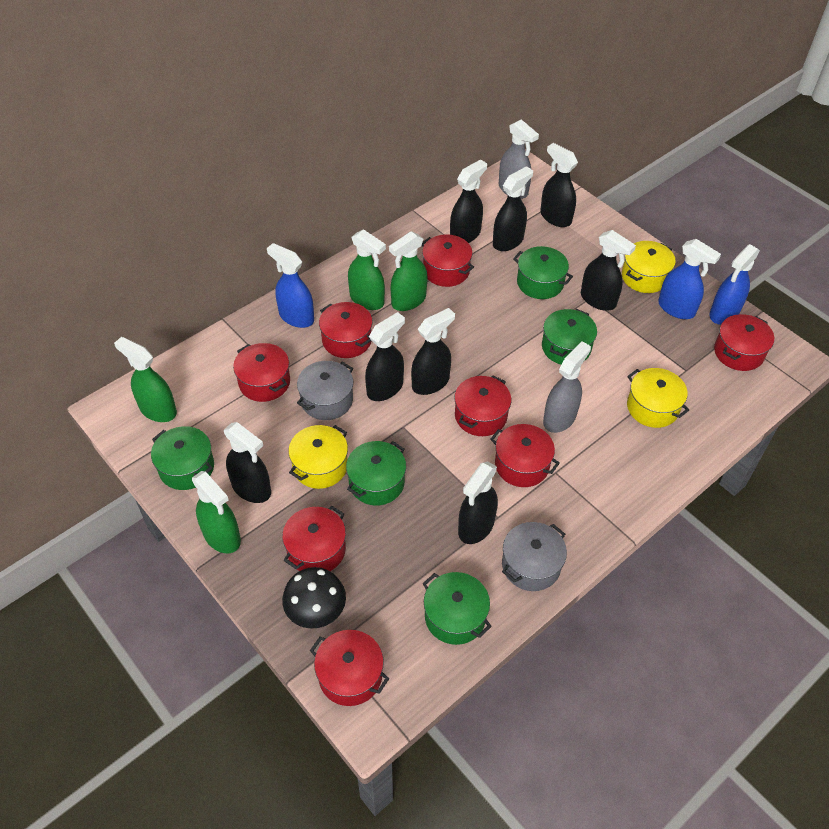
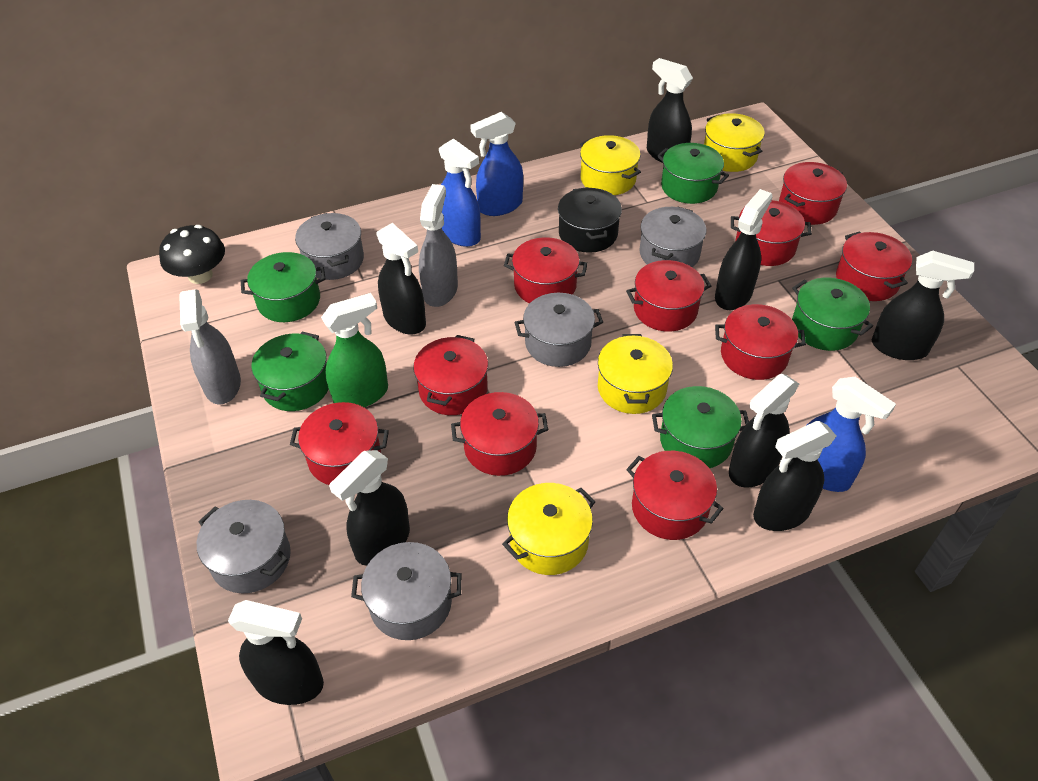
black pot: none = 0 -> [558,187,622,253] = 1
green spray bottle: [114,337,177,422] [192,471,241,553] [348,229,386,310] [389,231,428,311] = 4 -> [321,293,388,407] = 1
grey pot: [297,361,353,420] [502,522,567,591] = 2 -> [197,500,291,593] [295,213,364,280] [351,542,462,640] [515,293,603,367] [639,207,706,267] = 5
red pot: [233,343,290,402] [282,506,346,571] [310,630,389,706] [319,302,373,358] [422,234,474,287] [454,375,511,436] [490,424,560,487] [714,314,774,371] = 8 -> [290,402,389,485] [413,335,488,415] [451,392,548,476] [504,237,588,303] [626,260,711,332] [626,451,724,540] [715,304,806,380] [731,200,812,266] [779,162,847,225] [836,231,912,301] = 10
yellow pot: [288,425,348,489] [622,241,676,293] [627,368,689,428] = 3 -> [502,483,596,575] [580,135,641,195] [598,334,673,414] [704,113,765,172] = 4

